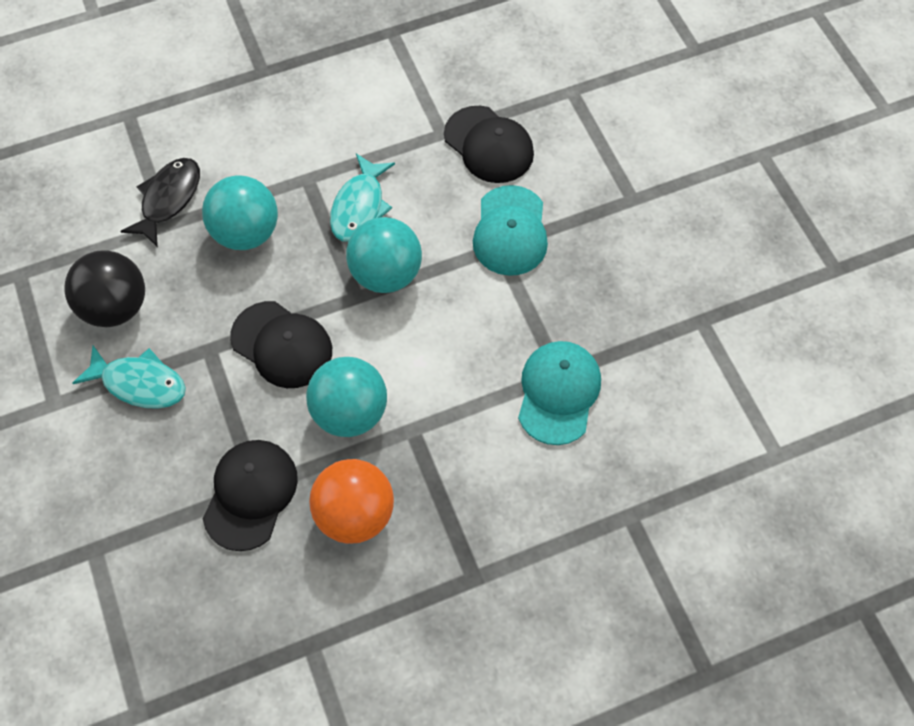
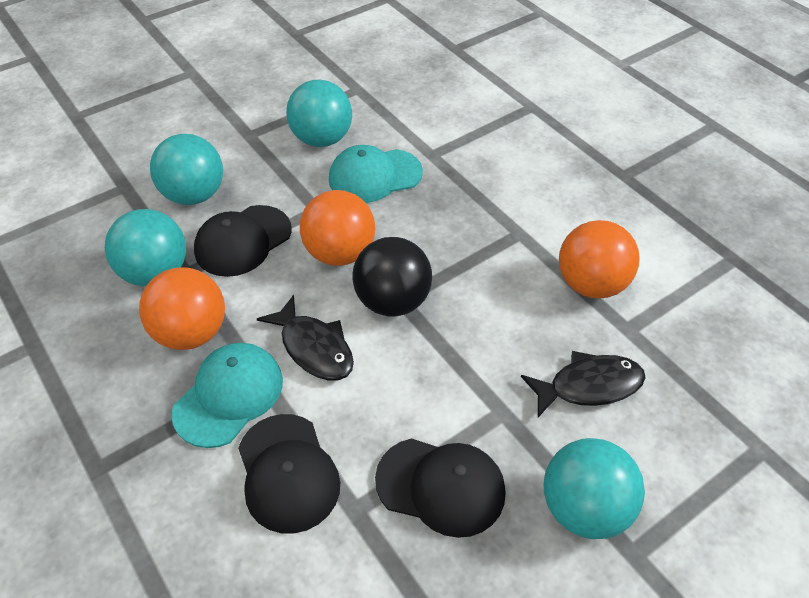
black fish: [120,158,200,248] = 1 -> [257,295,354,381] [521,351,646,417] = 2
orange ball: [309,459,394,544] = 1 -> [139,267,225,350] [300,190,375,266] [559,220,640,299] = 3
turquoise ball: [202,175,278,250] [306,357,387,437] [346,217,422,293] = 3 -> [105,209,186,286] [150,134,223,205] [286,80,352,147] [544,438,645,539] = 4
turquoise fish: [73,345,186,409] [330,154,395,242] = 2 -> none = 0

